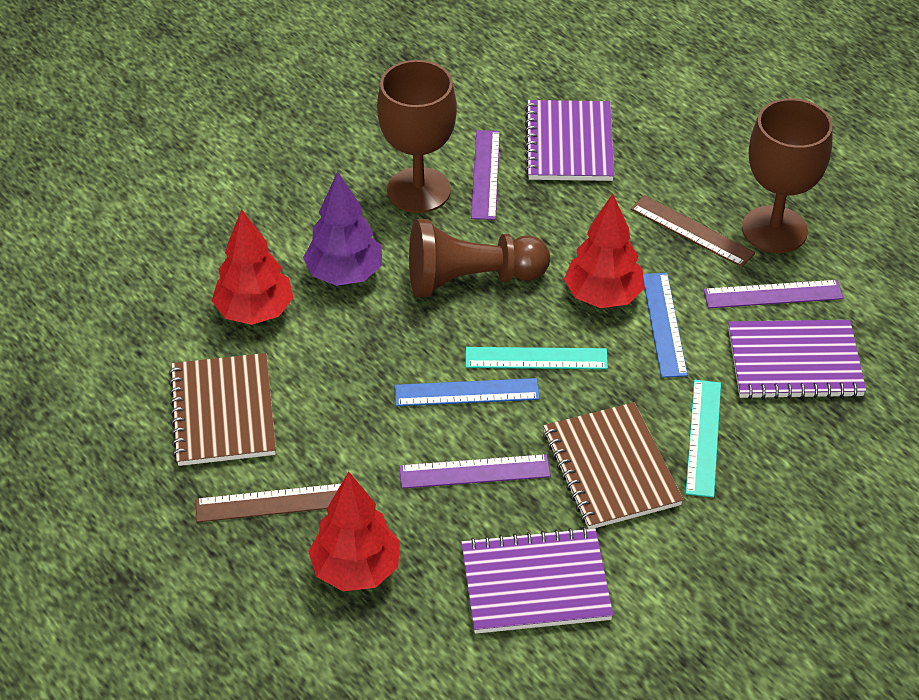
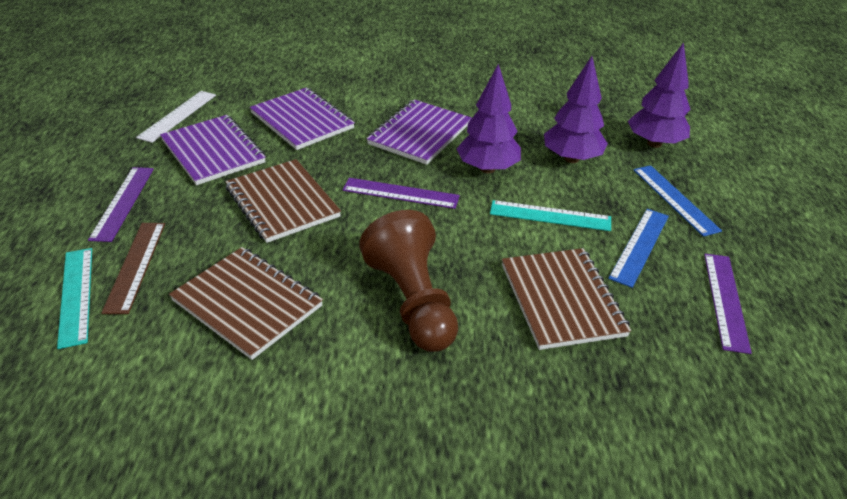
brown goblet: [377,60,457,213] [742,98,833,253] = 2 -> none = 0
brown notebook: [169,353,276,466] [543,402,684,529] = 2 -> [169,247,323,360] [225,159,341,243] [502,248,631,350] = 3
brown ruler: [196,483,342,522] [631,195,755,267] = 2 -> [101,223,165,314] = 1
purple tree: [303,171,382,286] = 1 -> [457,64,521,173] [544,56,608,163] [628,42,691,148] = 3
red tree: [212,210,294,325] [308,472,400,591] [564,193,645,308] = 3 -> none = 0
white ruler: none = 0 -> [136,91,216,143] = 1

